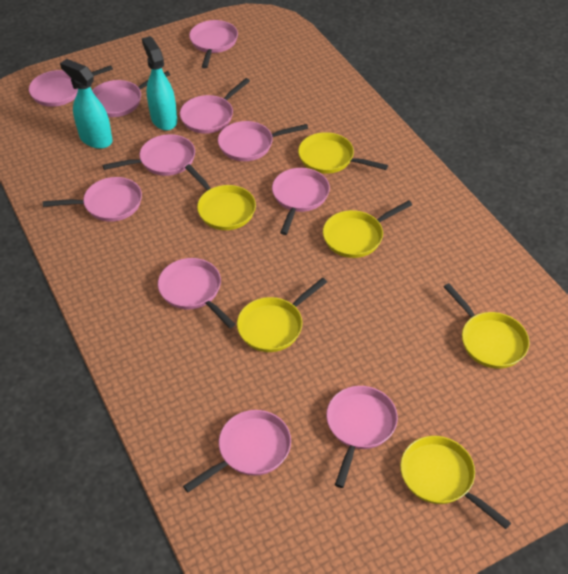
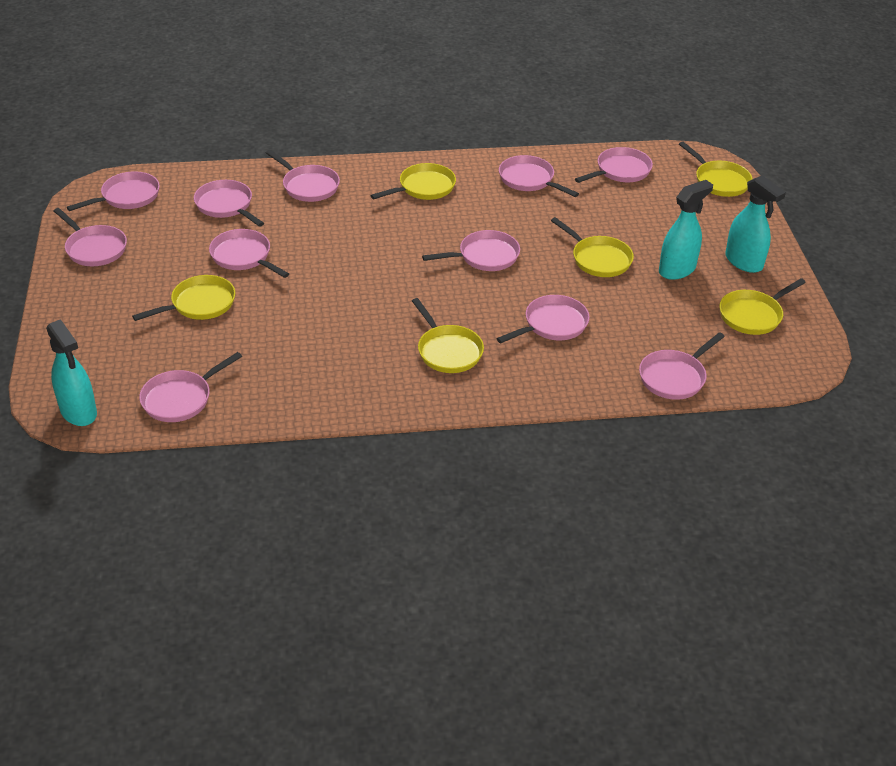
turquoise spray bottle: [60,59,112,149] [142,36,177,130] = 2 -> [46,319,97,426] [659,180,713,280] [725,175,786,273] = 3

